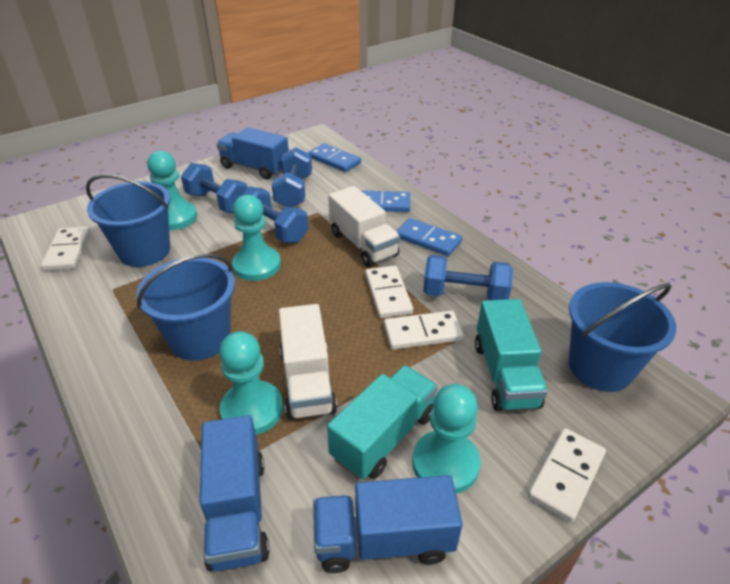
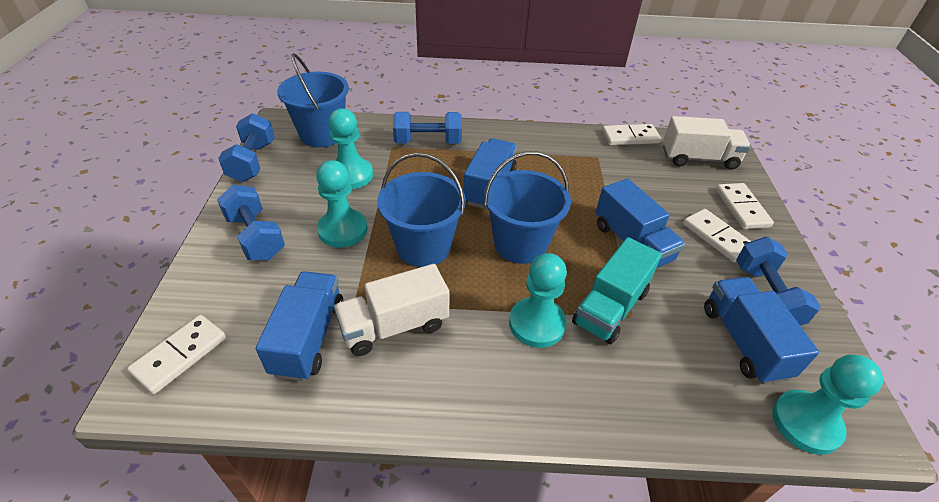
blue domino: [308,143,361,172] [360,190,410,212] [396,218,462,256] = 3 -> none = 0
blue truck: [200,415,270,571] [216,127,289,179] [313,475,463,573] = 3 -> [256,271,343,381] [463,138,517,210] [596,179,685,268] [704,277,819,384] = 4
turquoise truck: [327,365,438,479] [475,299,548,411] = 2 -> [572,237,662,344] = 1

